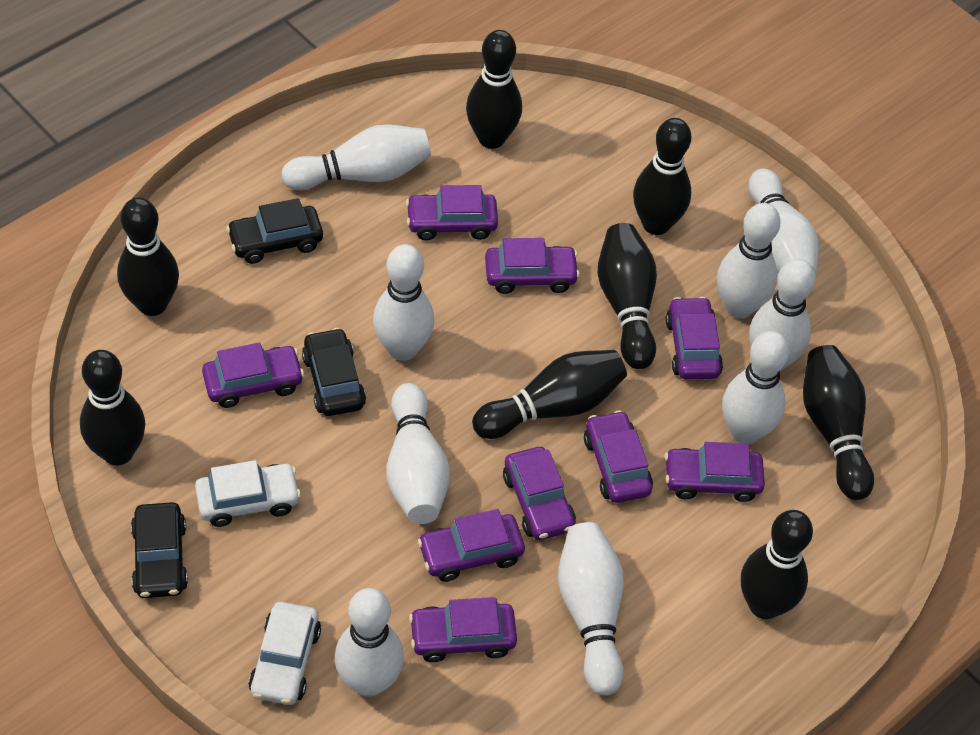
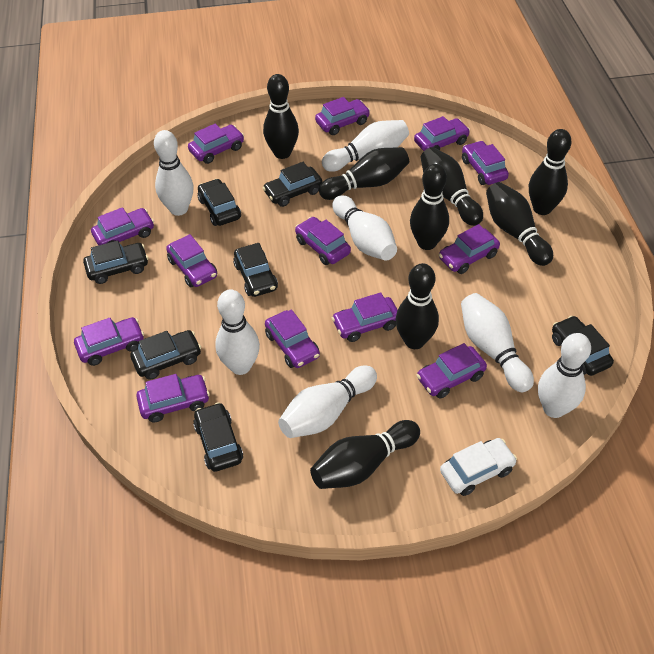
black car: [131,502,188,598] [226,198,323,264] [302,328,366,416] = 3 -> [83,240,148,284] [130,330,201,380] [193,402,243,472] [198,179,241,226] [233,243,278,297] [263,162,322,207] [552,316,614,376] = 7
purple car: [202,343,304,408] [406,185,498,240] [409,597,517,662] [418,509,525,582] [485,238,580,294] [503,447,576,540] [584,410,653,503] [664,442,765,502] [665,297,723,379] = 9 -> [74,317,144,366] [91,207,154,246] [136,374,210,423] [166,234,217,288] [188,124,244,164] [265,309,320,368] [295,217,351,265] [315,97,370,135] [332,292,398,342] [414,116,470,151] [417,343,487,399] [439,224,500,274] [462,141,509,185] = 13
white bowling pin: [282,124,431,191] [335,588,404,697] [373,244,434,361] [387,383,450,524] [558,522,624,696] [717,203,781,319] [722,331,789,444] [748,169,819,277] [749,259,815,371] = 9 -> [154,130,193,216] [215,290,260,375] [278,365,377,438] [322,120,409,172] [333,195,397,261] [461,293,534,392] [538,333,591,418] = 7
white car: [195,460,301,527] [249,602,321,705] = 2 -> [440,438,517,496] = 1

